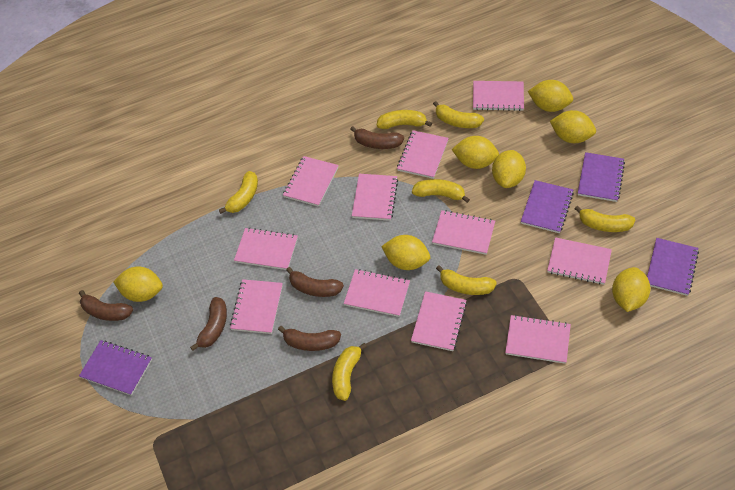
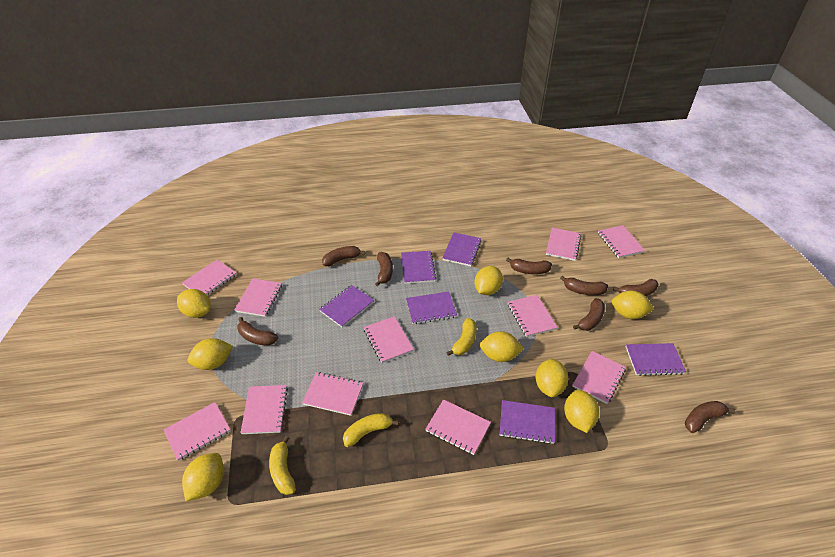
brown banana: [79,290,133,321] [190,297,227,351] [278,326,341,351] [286,267,344,297] [350,126,404,149] = 5 -> [237,317,278,345] [322,246,366,266] [375,252,393,286] [506,258,552,274] [560,276,608,295] [573,298,605,331] [613,279,659,296] [685,401,735,433] = 8
purple notebook: [79,340,152,396] [521,180,574,233] [578,152,625,202] [647,238,699,296] = 4 -> [319,285,374,327] [401,251,436,284] [406,291,457,324] [442,232,482,266] [500,400,555,444] [626,343,686,376] = 6
yellow banana: [219,171,258,214] [332,343,367,401] [377,110,432,129] [412,179,470,203] [433,101,484,128] [436,265,497,295] [575,205,635,232] = 7 -> [269,436,296,495] [343,413,399,447] [446,318,476,356] = 3
yellow lemon: [113,267,163,302] [381,235,430,270] [452,136,499,169] [492,150,526,188] [528,80,573,112] [550,110,596,143] [612,267,650,312] = 7 -> [177,289,211,318] [182,453,224,501] [188,338,233,370] [474,266,503,295] [480,331,524,362] [536,358,568,397] [564,389,599,433] [612,291,654,319] = 8

